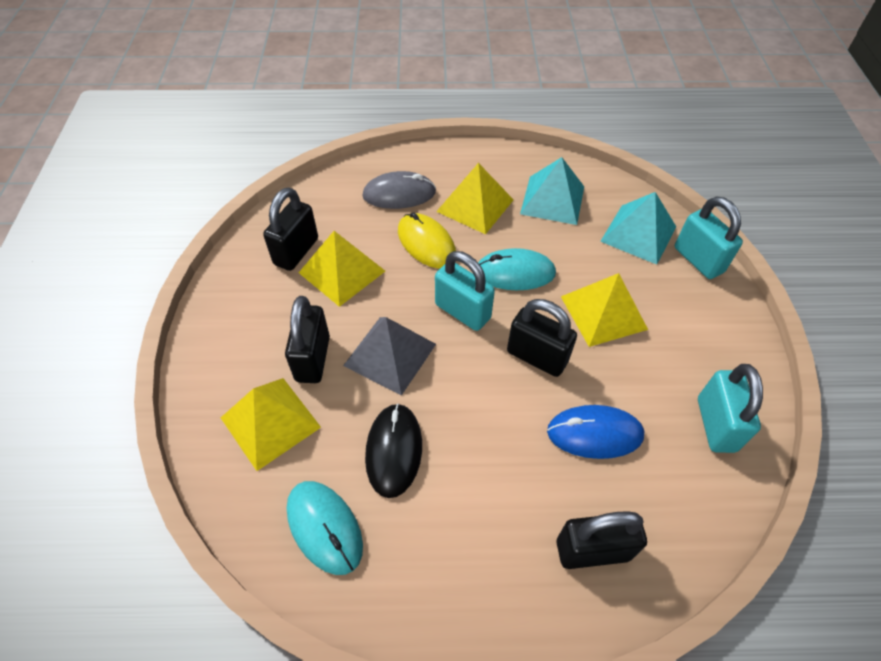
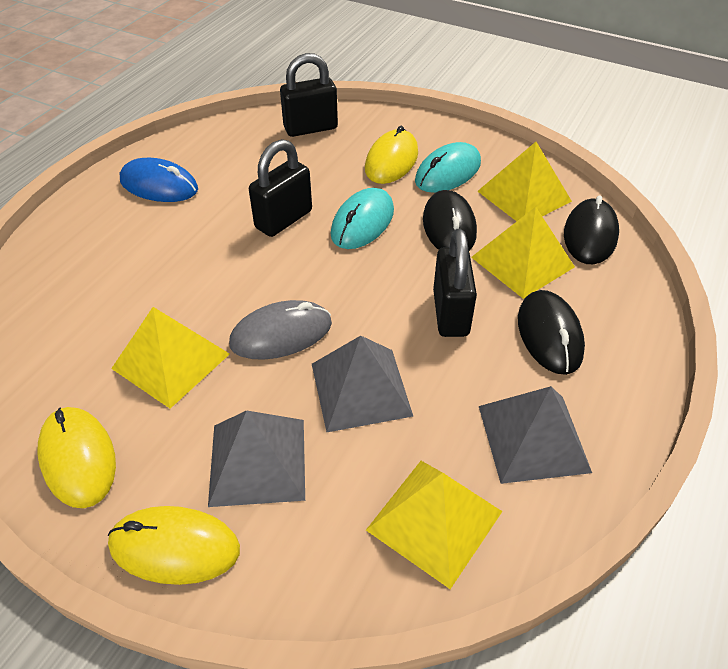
black mouse: [365,403,422,498] = 1 -> [423,190,477,251] [518,290,585,375] [564,195,619,264] = 3
black padlock: [263,187,318,271] [285,296,330,383] [507,299,577,377] [556,511,647,569] = 4 -> [249,139,312,237] [280,53,338,137] [433,229,477,337] = 3
grey pyramid: [343,317,436,396] = 1 -> [208,410,305,507] [312,336,413,432] [479,386,592,484] = 3
turquoise padlock: [435,251,495,331] [675,196,743,279] [698,364,763,453] = 3 -> none = 0
turquoise pyramid: [520,157,584,225] [600,192,676,265] = 2 -> none = 0
yellow mouse: [398,212,456,268] = 1 -> [37,407,116,508] [108,506,240,585] [365,126,418,184] = 3

